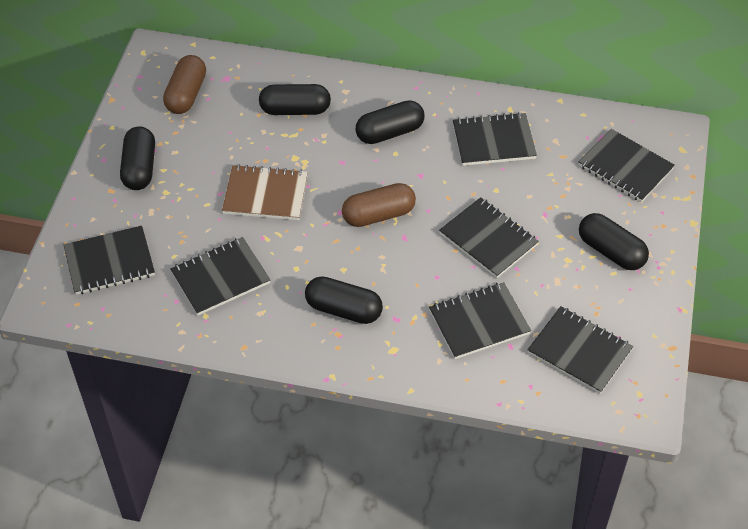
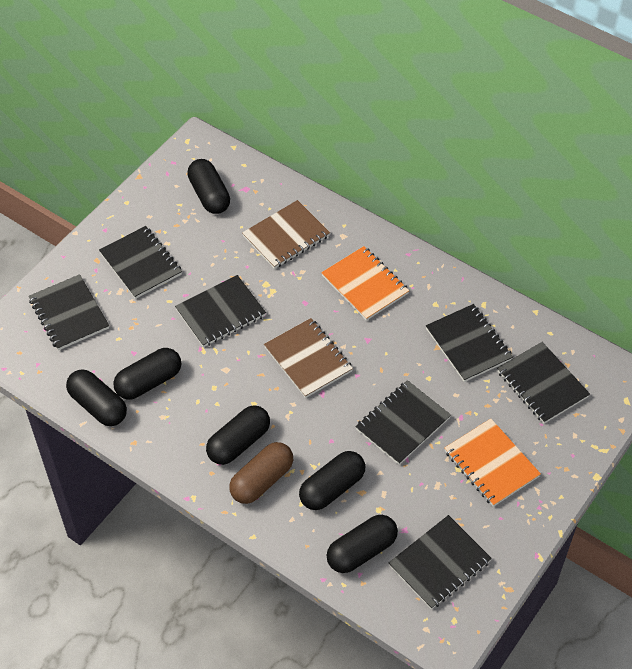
black capsule: [120,126,155,190] [259,84,331,115] [305,276,383,324] [356,100,424,144] [579,213,649,270] = 5 -> [66,369,127,426] [113,348,181,400] [187,159,230,214] [206,405,270,465] [299,451,365,510] [326,515,398,573] = 6
brown capsule: [163,55,206,114] [342,183,416,227] = 2 -> [229,442,293,504] = 1
brown notebook: [222,164,308,220] = 1 -> [242,200,330,269] [264,318,353,398] = 2
orange notebook: none = 0 -> [321,246,409,321] [444,419,541,507] = 2

